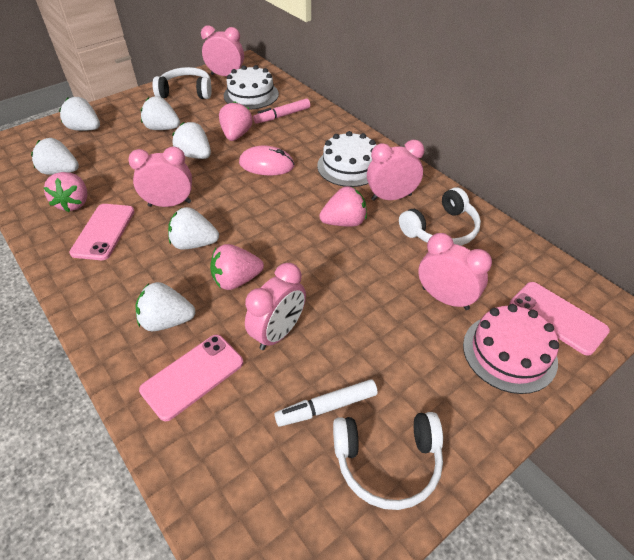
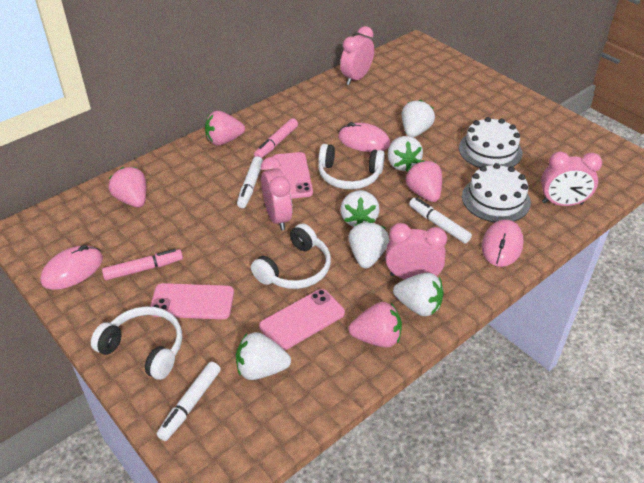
pink cake: [463,304,559,394] = 1 -> none = 0
pink clock: [128,146,192,207] [201,25,244,76] [245,263,306,350] [367,140,424,201] [418,233,492,310] = 5 -> [261,157,292,231] [340,26,374,85] [385,223,447,280] [541,152,602,206] = 4
pink marker: [253,98,310,124] = 1 -> [102,249,183,280] [254,118,298,158] = 2
pink mouse: [239,146,295,176] = 1 -> [40,245,103,290] [338,122,390,152] [482,219,524,267] = 3
white marker: [274,379,378,427] = 1 -> [157,362,221,441] [237,156,263,208] [409,198,472,243] = 3

